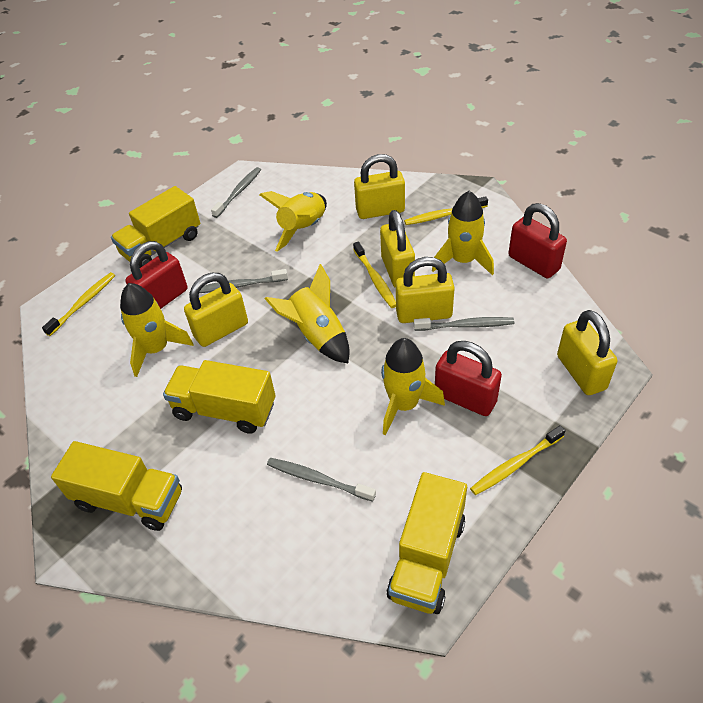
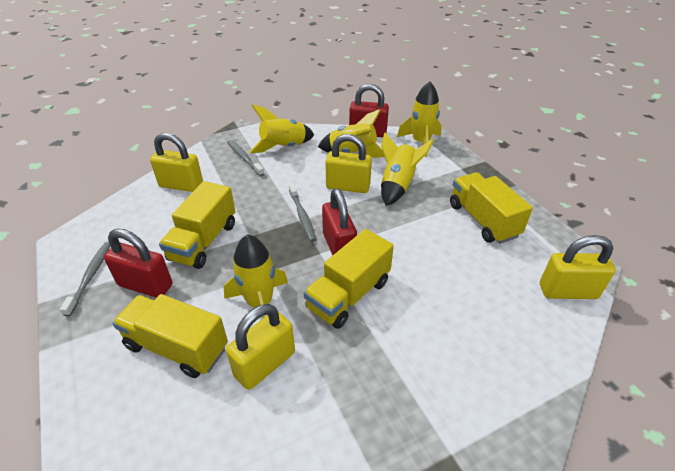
grey toothbrush: [199,269,288,293] [211,167,261,218] [267,458,376,502] [414,317,514,331] = 4 -> [60,242,110,316] [227,140,264,176] [289,184,316,242] = 3
yellow padlock: [184,273,248,347] [354,154,405,219] [380,210,415,288] [396,257,455,323] [557,310,617,395] = 5 -> [150,133,203,192] [226,304,295,390] [325,134,372,193] [540,235,616,299] = 4
yellow toothbrush: [42,272,115,336] [353,241,396,308] [404,196,488,225] [470,425,566,495] = 4 -> none = 0

